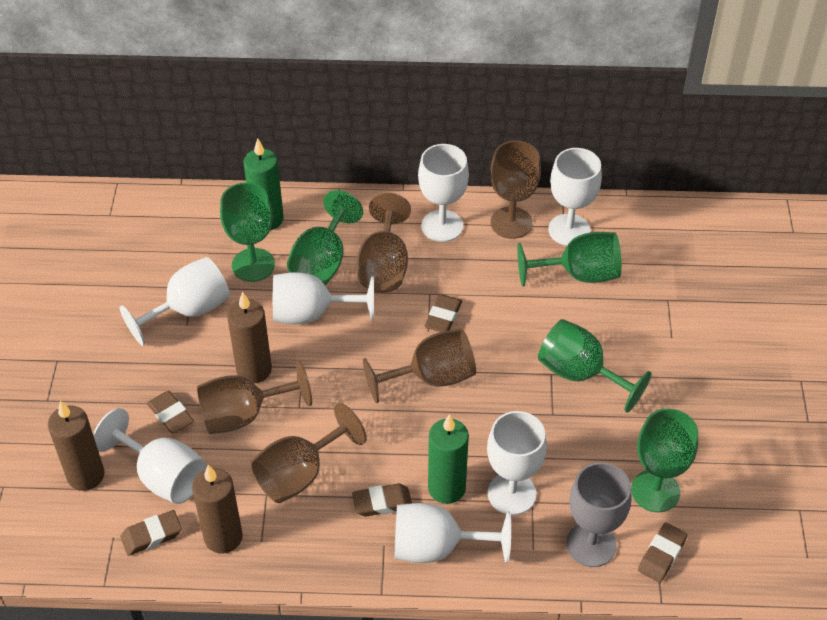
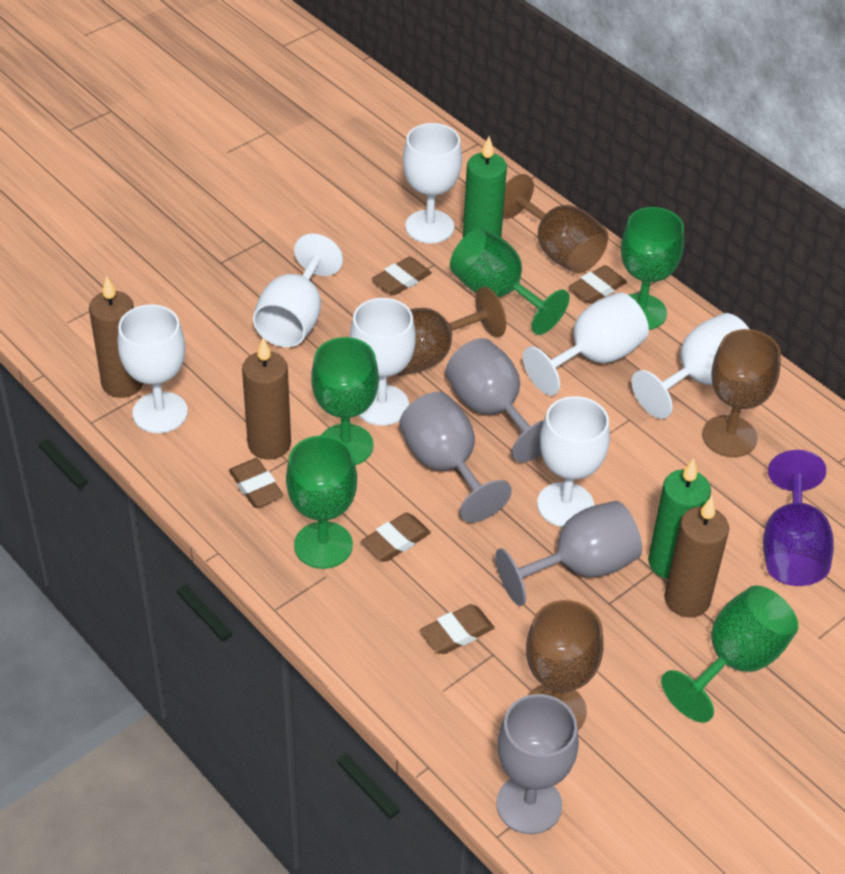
brown goblet: [197,361,312,434] [250,403,367,503] [357,193,411,293] [363,329,476,403] [490,141,541,239] = 5 -> [396,287,506,376] [503,174,608,273] [526,600,604,730] [702,329,781,457] = 4
grey goblet: [566,462,632,567] = 1 -> [399,392,512,523] [446,338,544,462] [495,501,642,606] [496,694,579,834] = 4
purple goblet: none = 0 -> [763,450,834,586] = 1

